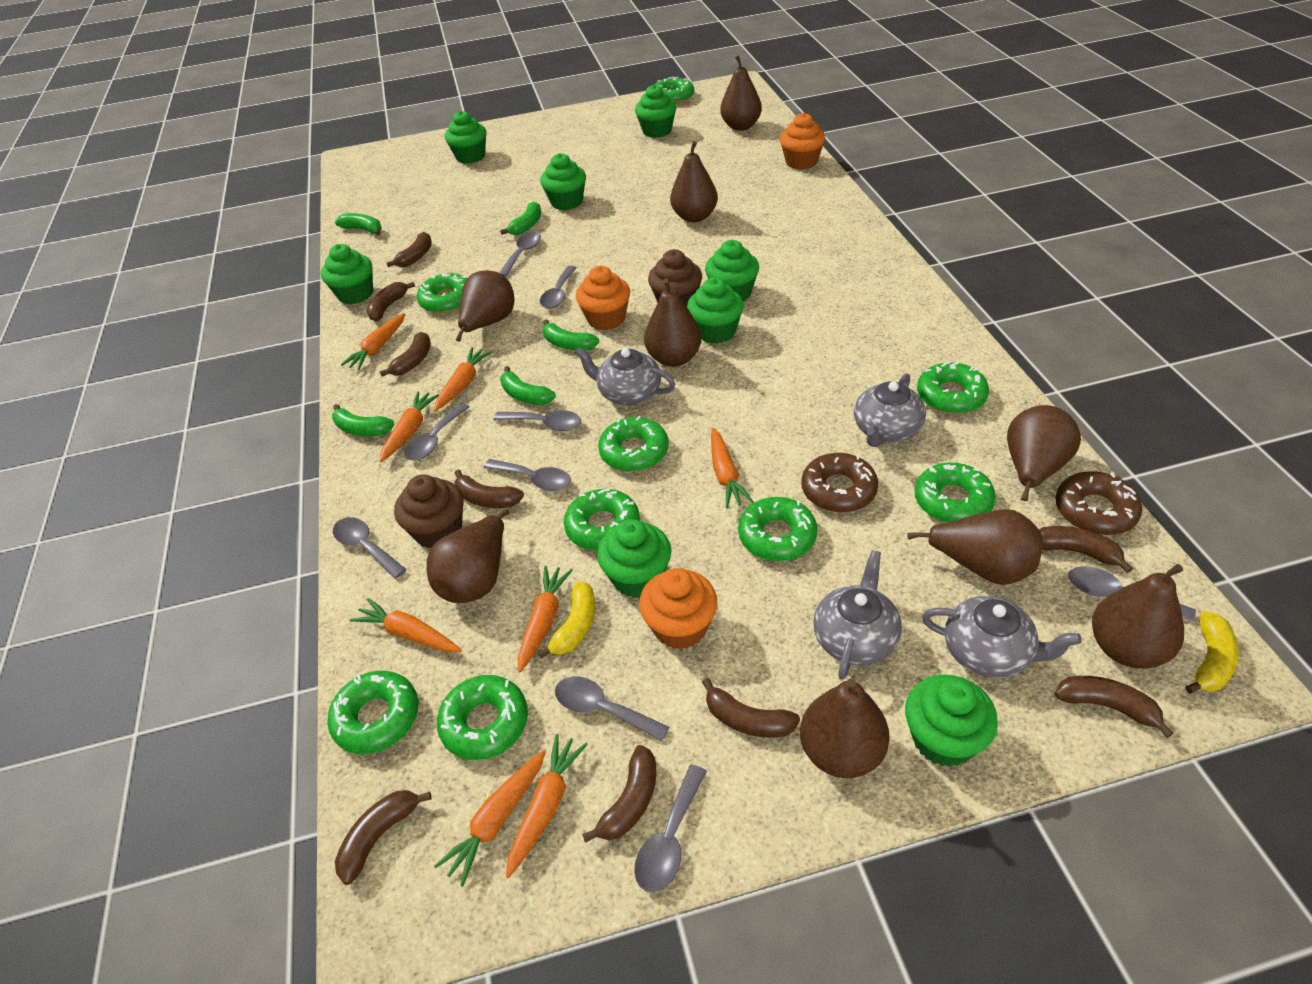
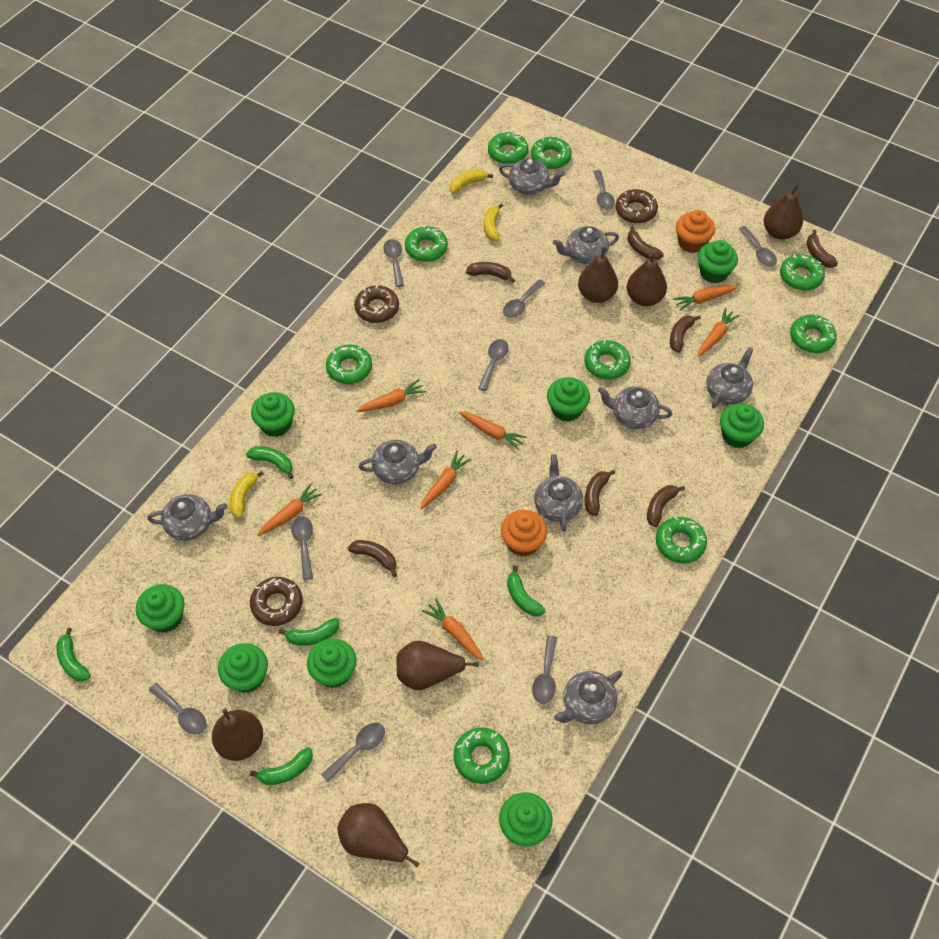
brown banana: [335,790,432,885] [367,282,415,321] [379,332,431,377] [386,232,432,267] [454,469,524,508] [582,745,656,843] [702,678,800,738] [1039,526,1133,573] [1055,676,1173,738] = 9 -> [348,540,397,577] [466,262,515,283] [585,470,615,516] [627,226,664,260] [647,485,685,527] [670,315,701,353] [806,230,838,268] = 7
brown cupcake: [394,475,463,548] [648,249,702,307] = 2 -> none = 0
brown donut: [802,453,878,512] [1055,471,1142,535] = 2 -> [250,577,303,626] [354,285,399,323] [615,189,658,223] = 3
brown pear: [427,509,509,603] [456,270,515,342] [644,279,702,367] [670,141,718,222] [720,55,762,131] [800,679,890,778] [907,509,1043,585] [1007,405,1081,501] [1092,564,1184,668] = 9 -> [212,709,263,761] [337,803,420,867] [396,641,479,690] [578,247,618,303] [627,253,667,306] [764,184,803,240] = 6
grey teapot: [574,347,675,405] [813,550,902,680] [854,373,926,447] [922,596,1082,678] = 4 -> [147,494,227,541] [359,440,437,484] [499,158,565,195] [534,454,583,532] [553,226,619,264] [554,670,622,724] [597,386,672,429] [706,347,754,408] = 8
orange carrot: [341,313,405,370] [350,598,462,652] [380,391,439,462] [434,347,492,411] [434,750,546,886] [506,734,588,878] [518,566,573,673] [711,428,753,508] = 8 -> [257,483,323,536] [356,379,426,412] [420,451,472,509] [422,599,485,661] [459,412,527,450] [673,285,738,311] [697,308,740,357] = 7
orange cupcake: [576,266,630,330] [639,568,717,650] [780,113,825,170] = 3 -> [501,510,547,557] [676,210,715,253] = 2
yellow banana: [538,581,595,658] [1185,611,1239,694] = 2 -> [230,471,264,518] [450,169,493,193] [483,204,503,241] = 3

